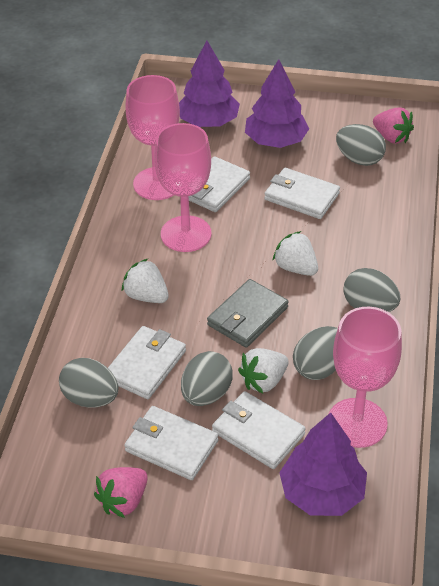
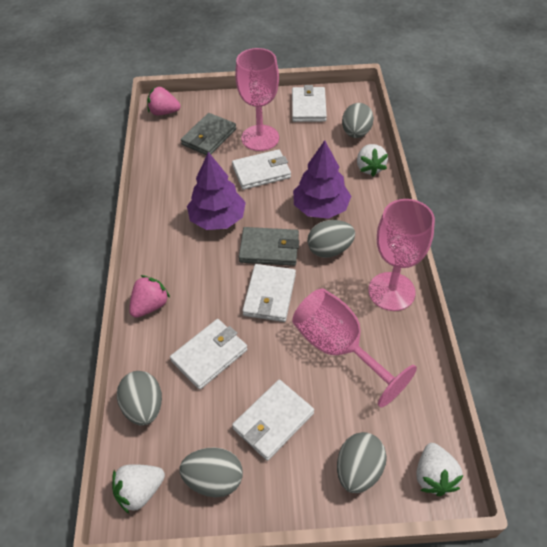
grey wallet: [207,279,288,348] = 1 -> [181,113,236,155] [239,227,299,266] = 2
purple tree: [179,41,240,127] [245,59,309,148] [279,412,367,516] = 3 -> [187,152,246,230] [293,140,351,219] = 2

